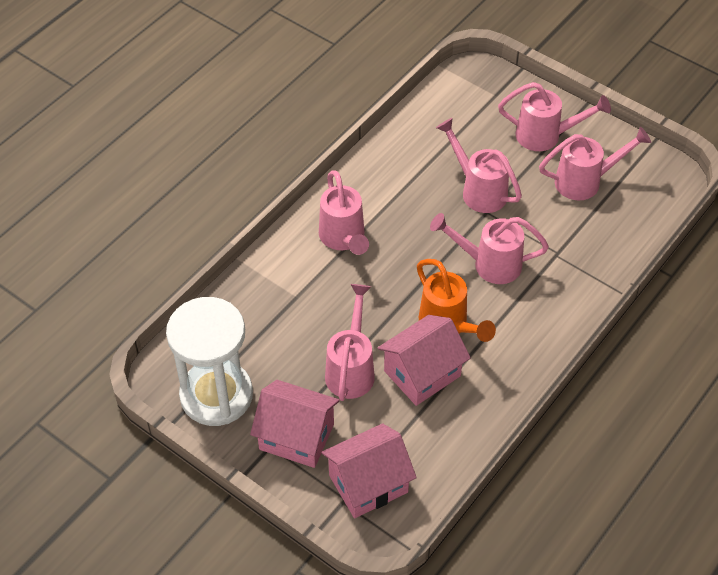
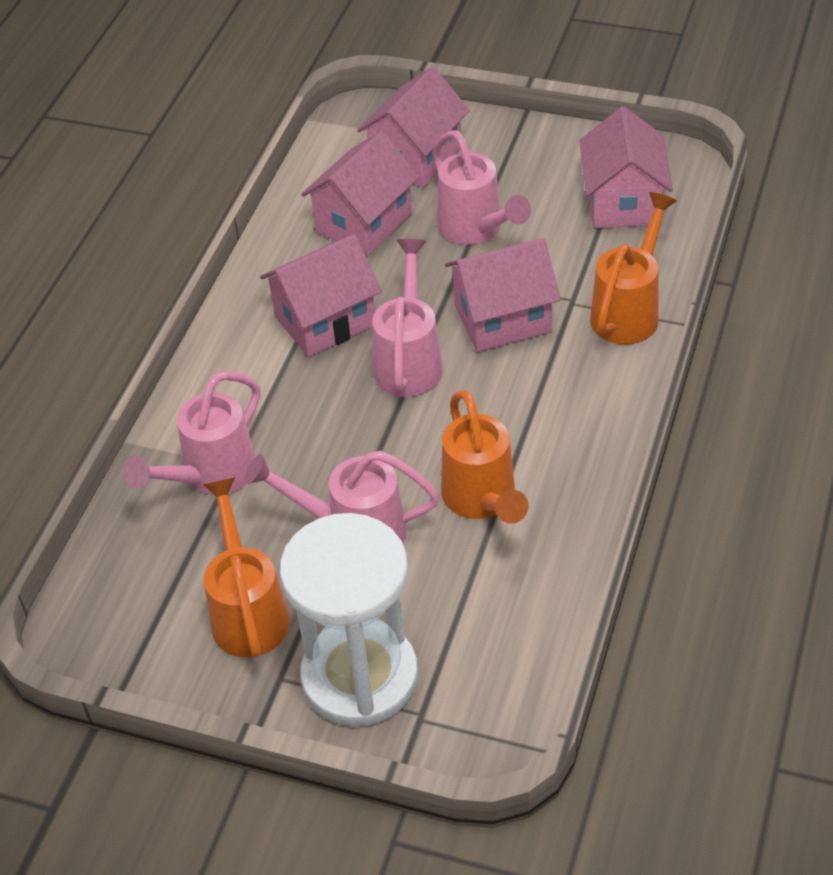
orange watering can: [417,259,496,342] = 1 -> [203,478,290,658] [441,390,529,524] [590,192,677,345] = 3
pink house: [250,380,340,468] [322,423,417,518] [378,315,471,406] = 3 -> [260,234,382,357] [301,131,419,256] [357,67,470,188] [445,238,561,352] [579,106,673,228] = 5
pink watering can: [319,170,369,255] [325,284,375,401] [430,213,549,284] [436,118,522,213] [498,82,611,151] [539,127,651,200] = 6 -> [123,371,261,495] [245,451,440,543] [372,239,443,397] [432,130,531,245] = 4

